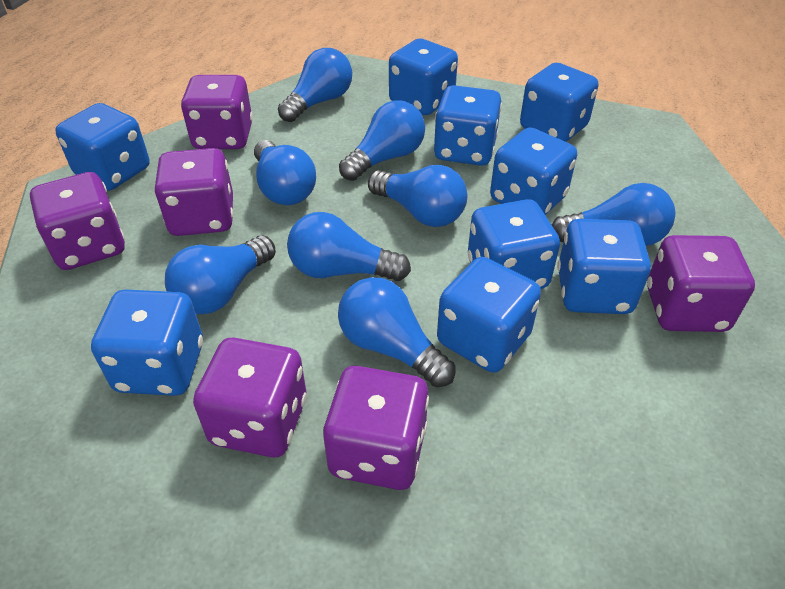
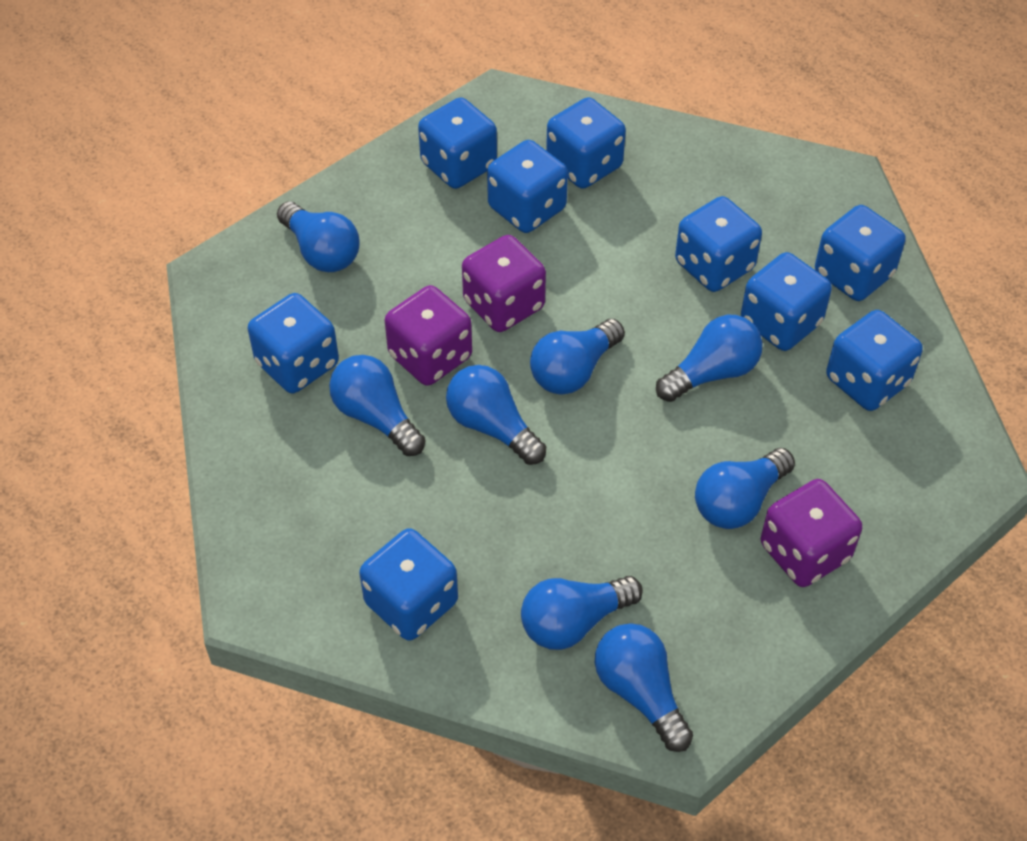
purple dice: [30,172,125,270] [154,148,233,236] [181,75,253,149] [193,338,307,458] [323,366,429,490] [647,235,755,332] = 6 -> [385,285,472,386] [462,235,546,332] [761,479,862,587] = 3

